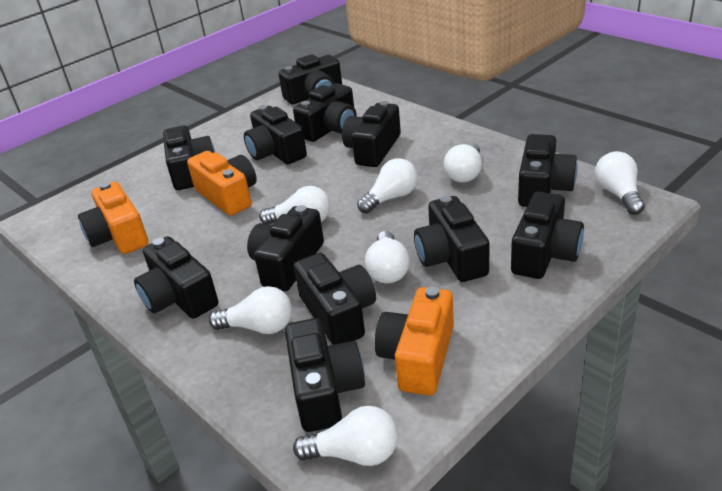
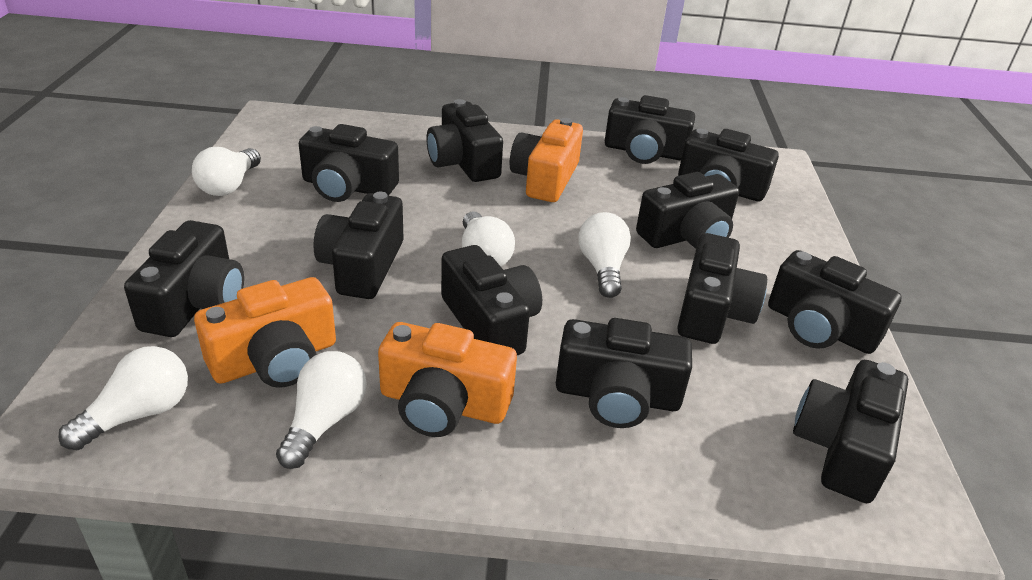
white light bulb: [209,286,292,334] [259,186,330,224] [293,406,398,466] [357,158,418,213] [365,231,410,283] [444,143,482,182] [595,151,645,215] = 7 -> [58,346,188,450] [192,147,261,196] [276,351,367,469] [462,211,515,267] [578,212,631,298] = 5

